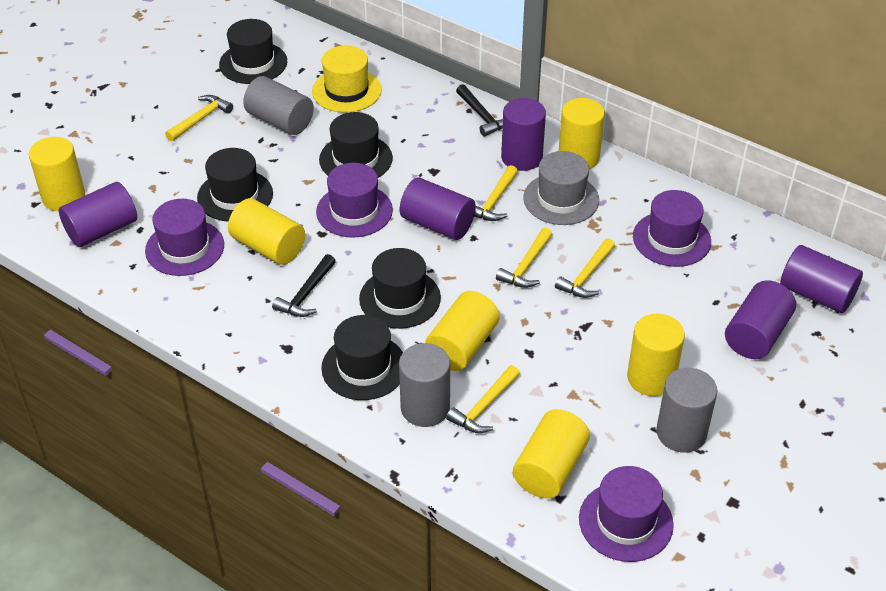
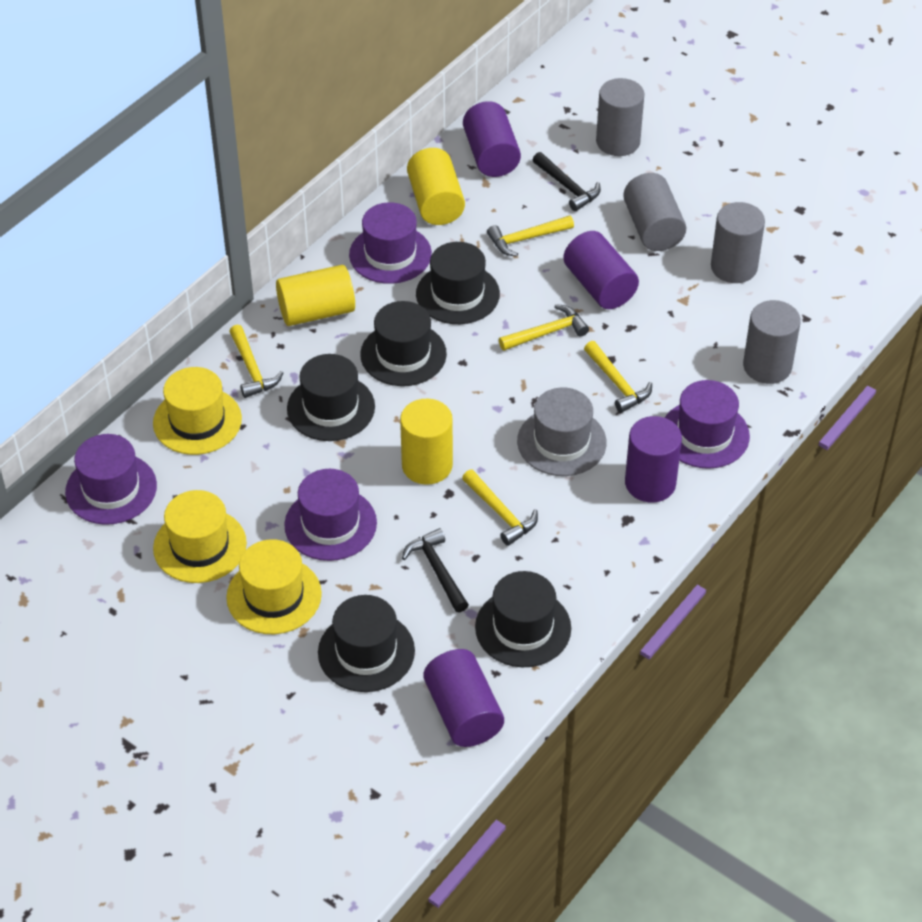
grey cylinder: [243,76,314,135] [399,343,450,427] [656,368,717,453] = 3 -> [596,78,644,156] [623,173,686,251] [711,202,765,283] [743,300,801,384] = 4
purple cylinder: [59,182,137,247] [400,178,476,240] [501,98,546,171] [725,280,796,359] [780,245,863,313] = 5 -> [423,649,504,747] [463,101,521,177] [563,231,639,309] [625,416,682,503] = 4
yellow cylinder: [29,137,85,211] [228,198,305,265] [425,291,500,371] [513,409,590,499] [559,98,605,169] [627,314,685,396] = 6 -> [276,265,355,326] [400,399,453,485] [407,148,465,225] = 3
yellow hat: [312,45,382,113] = 1 -> [153,367,242,455] [153,490,247,583] [226,539,322,634] = 3

